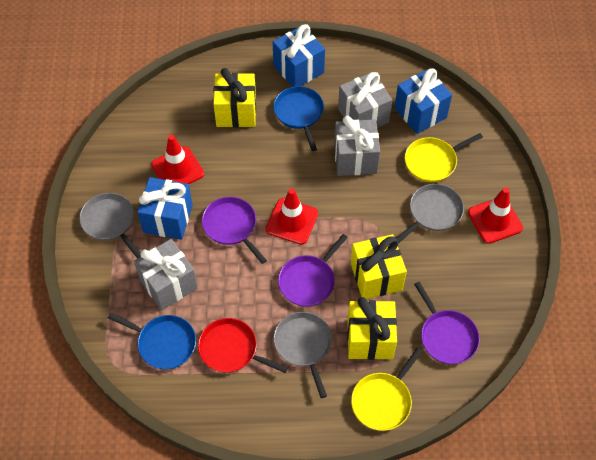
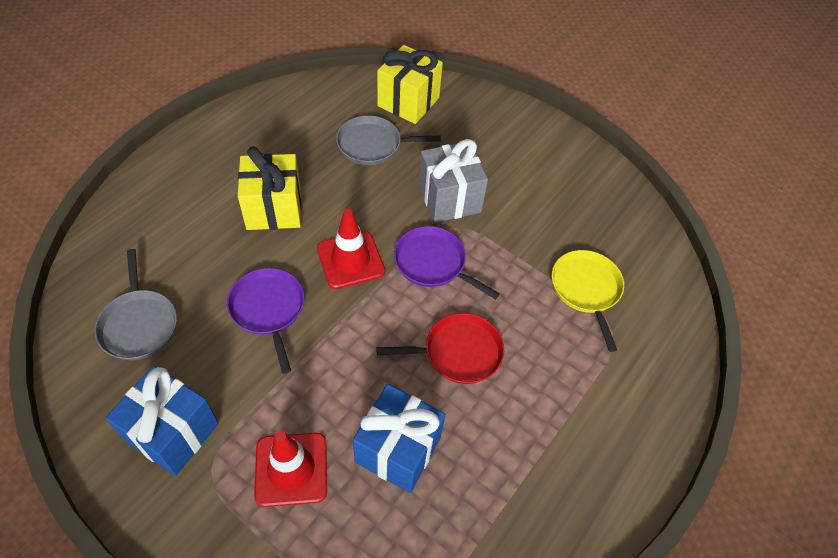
blue gift: [137,177,193,240] [273,24,325,87] [394,69,452,134] = 3 -> [105,366,219,476] [353,384,446,493] = 2
blue pan: [108,313,196,369] [273,86,324,151] = 2 -> none = 0
grey gift: [134,239,198,310] [334,116,380,176] [338,72,392,128] = 3 -> [419,139,488,223] = 1
grey pan: [79,193,141,258] [274,312,332,398] [396,184,464,244] = 3 -> [94,249,177,360] [336,115,441,165] = 2
purple pan: [202,197,267,264] [278,234,348,307] [414,282,480,364] = 3 -> [227,268,304,374] [394,226,500,300] = 2
red traffic cone: [151,135,204,184] [266,188,318,245] [468,187,523,244] = 3 -> [254,431,327,507] [317,209,385,289] = 2
yellow gift: [213,68,256,127] [347,297,397,360] [351,234,407,299] = 3 -> [238,146,301,230] [377,45,443,124] = 2
yellow pan: [351,348,423,431] [405,133,483,182] = 2 -> [552,250,624,352] = 1

